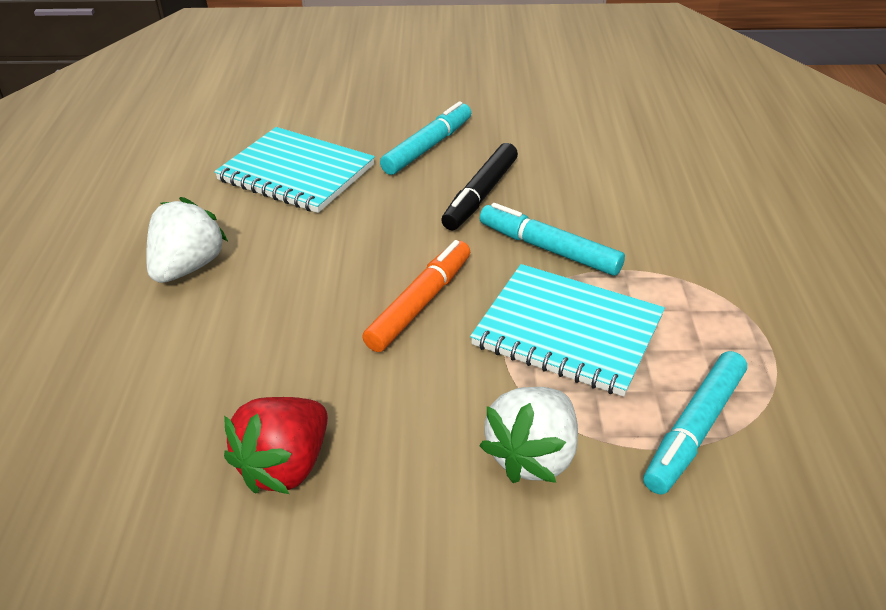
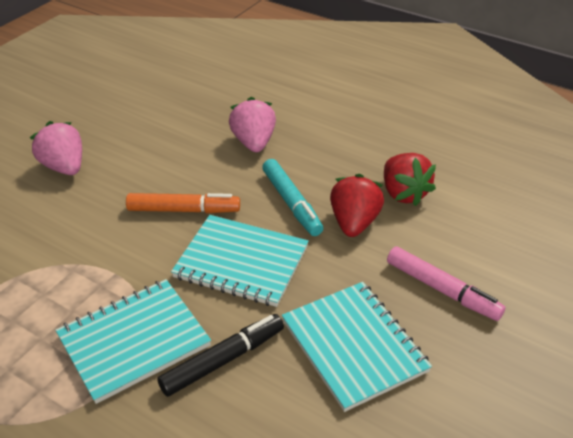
pink marker: none = 0 -> [387,246,506,321] = 1
pink strawberry: none = 0 -> [30,121,82,175] [229,97,276,152] = 2
red strawberry: [224,397,328,494] = 1 -> [330,174,384,237] [384,153,436,206] = 2
turquoise marker: [380,101,471,175] [480,203,625,276] [643,351,747,494] = 3 -> [262,159,323,236] = 1
turquoise notebook: [214,127,375,213] [470,264,665,397] = 2 -> [55,279,211,404] [171,215,309,307] [282,282,432,412] = 3
white strawberry: [146,197,228,283] [480,387,578,483] = 2 -> none = 0

